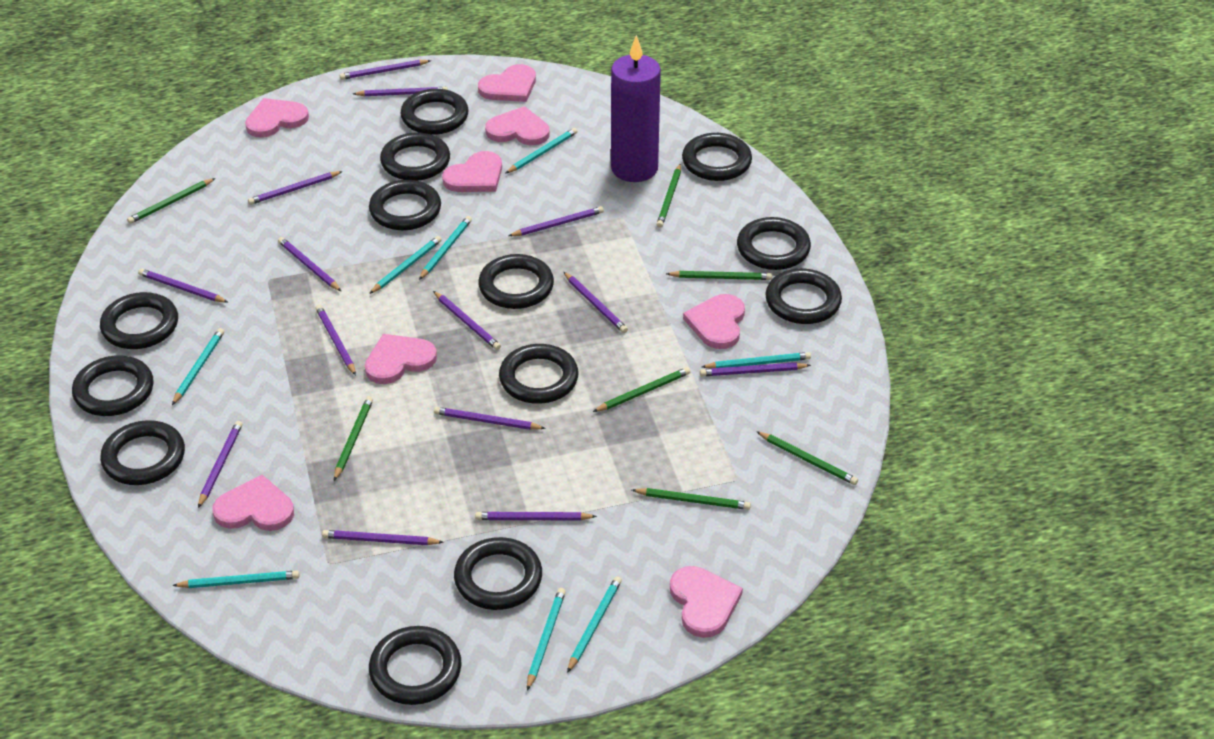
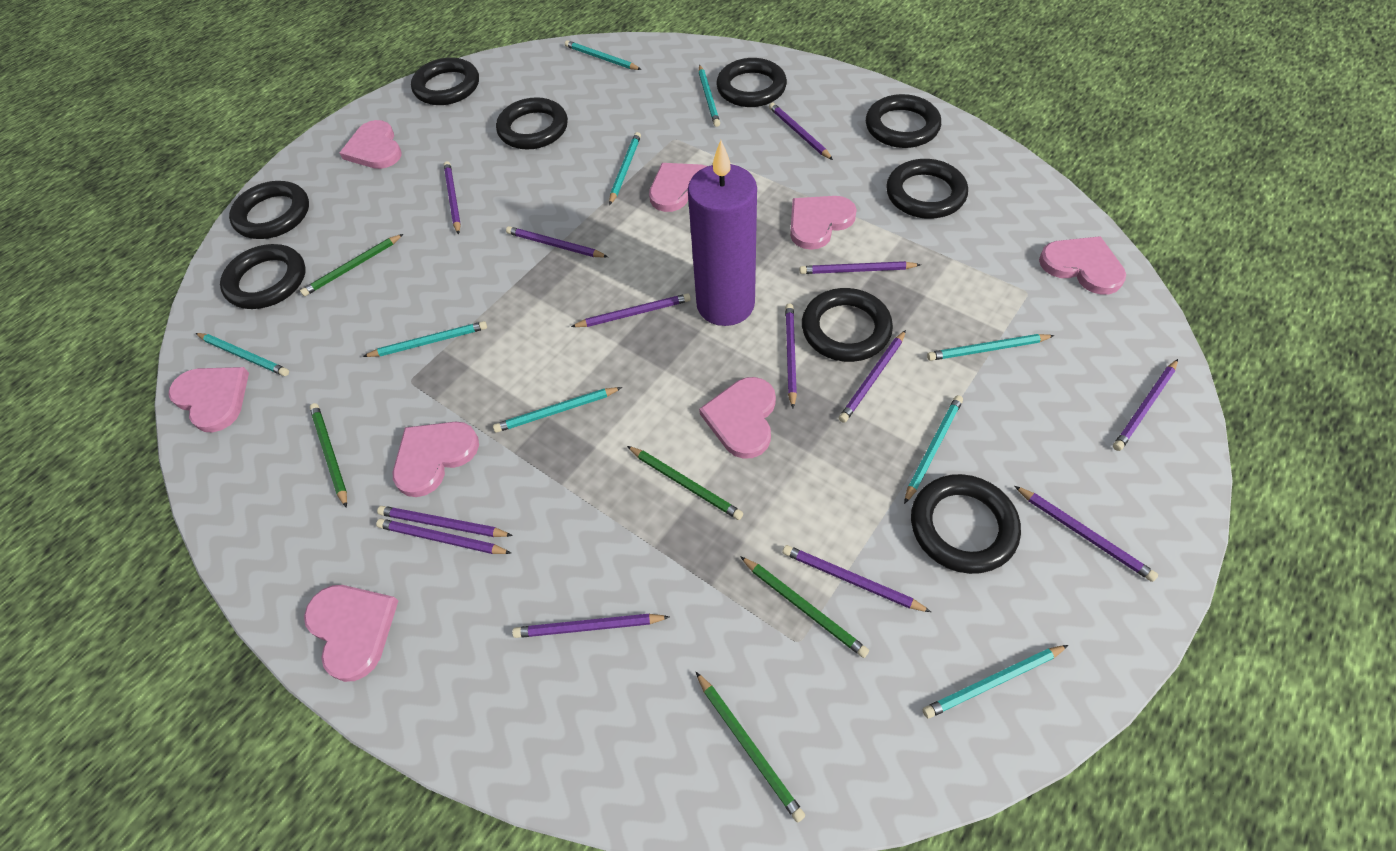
black ring: [72,355,154,416] [100,292,178,349] [100,420,185,485] [369,180,441,230] [369,626,461,705] [380,133,450,181] [400,89,469,135] [454,537,542,610] [478,254,554,309] [499,344,579,404] [682,133,752,181] [737,217,811,270] [765,269,842,324] = 13 -> [220,244,305,309] [229,181,309,239] [411,57,479,105] [496,97,568,149] [716,58,787,107] [802,288,893,362] [866,94,941,148] [886,159,968,219] [911,474,1021,574] = 9
green pencil: [127,178,215,224] [334,396,373,481] [593,367,690,412] [632,488,751,510] [656,164,681,228] [666,271,772,280] [756,431,858,485] = 7 -> [300,234,403,296] [310,403,347,508] [627,446,743,520] [696,672,805,823] [740,556,869,658] = 5
purple pencil: [138,268,228,303] [198,421,242,508] [248,171,343,205] [278,237,341,291] [316,305,356,375] [322,530,444,545] [340,60,431,80] [353,87,448,96] [433,291,501,350] [434,407,546,430] [475,512,597,520] [509,206,604,236] [564,272,628,333] [700,363,811,376] = 14 -> [376,519,511,554] [377,506,513,537] [444,161,461,235] [506,226,608,258] [512,614,669,638] [571,293,691,327] [769,103,833,160] [782,545,931,612] [785,303,797,408] [800,261,921,274] [839,330,906,423] [1015,486,1158,582] [1113,359,1178,451] = 13
turquoise pencil: [172,328,224,405] [172,570,299,588] [369,236,442,294] [419,216,472,280] [505,128,578,174] [527,588,566,691] [567,576,622,673] [702,352,811,368] = 8 -> [196,333,289,376] [363,321,487,357] [493,387,622,433] [565,40,642,70] [609,132,641,205] [699,65,720,127] [904,395,963,504] [923,645,1068,718] [927,334,1055,361] = 9

